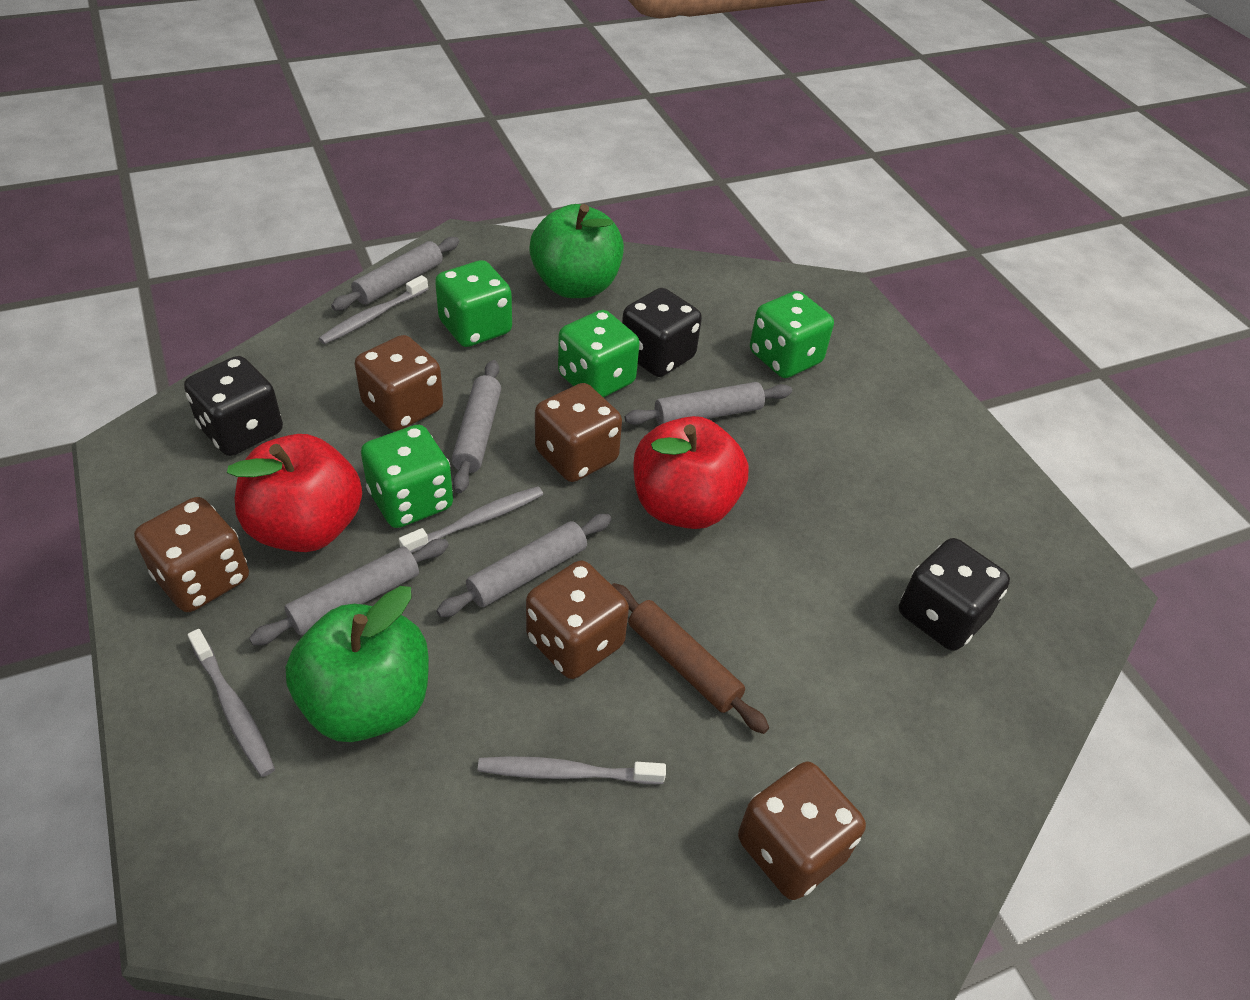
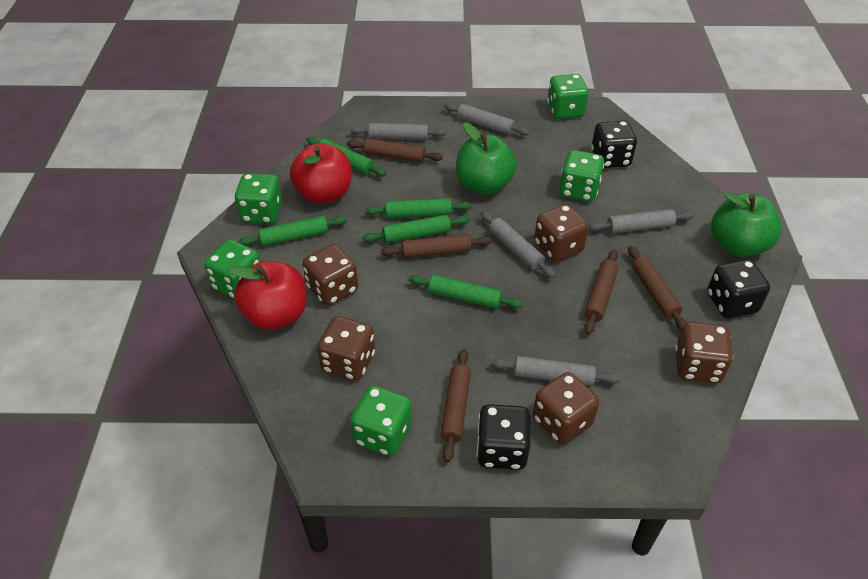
brown rolling pin: [612,583,769,734] = 1 -> [347,138,443,163] [381,234,492,258] [440,349,471,462] [584,249,619,334] [628,246,687,331] = 5
green dice: [361,425,453,528] [435,260,512,347] [558,310,640,398] [750,291,834,378] = 4 -> [204,240,261,299] [235,173,283,224] [350,385,412,456] [547,74,589,119] [559,150,605,202] = 5
green rolling pin: none = 0 -> [238,216,347,246] [306,137,387,177] [363,215,469,243] [365,198,472,218] [409,275,523,309] = 5
grey toothbrush: [188,629,275,777] [319,275,428,344] [399,486,543,553] [478,756,666,784] = 4 -> none = 0

